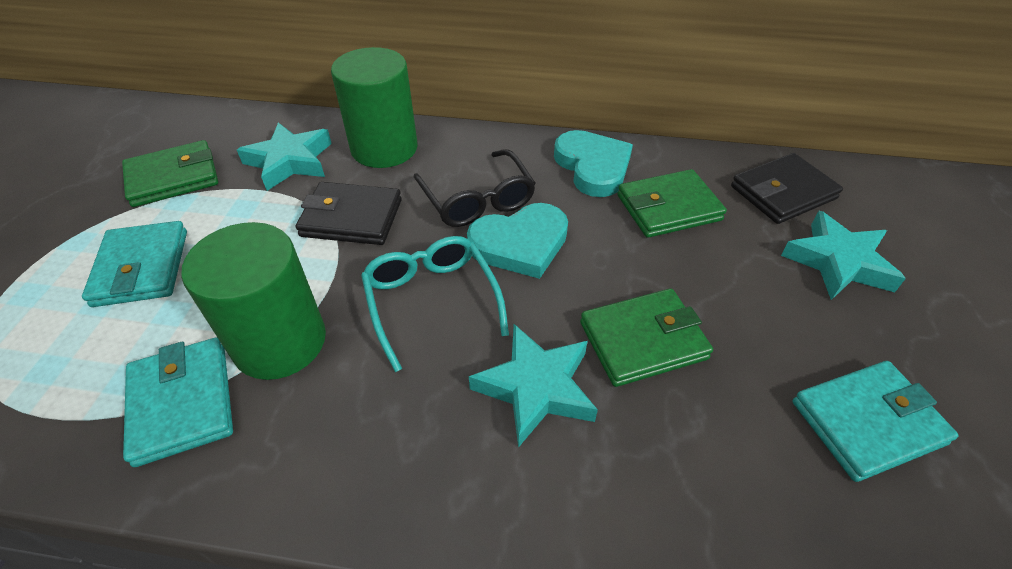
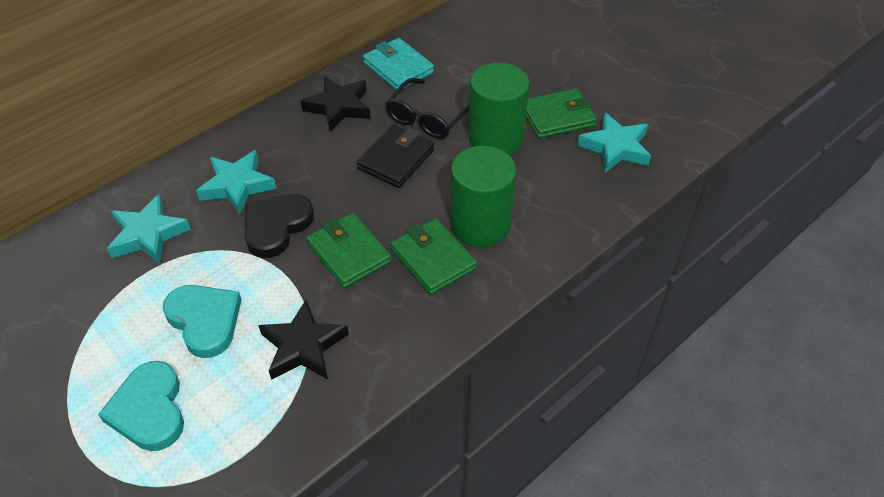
black heart: none = 0 -> [245,194,314,258] = 1
black star: none = 0 -> [258,300,349,380] [301,76,370,131] = 2
black wallet: [296,182,402,245] [731,153,843,224] = 2 -> [356,125,434,188] = 1
turquoise glasses: [361,236,509,372] = 1 -> none = 0
turquoise wallet: [82,221,187,307] [123,338,233,467] [793,361,959,482] = 3 -> [363,38,434,90] = 1

